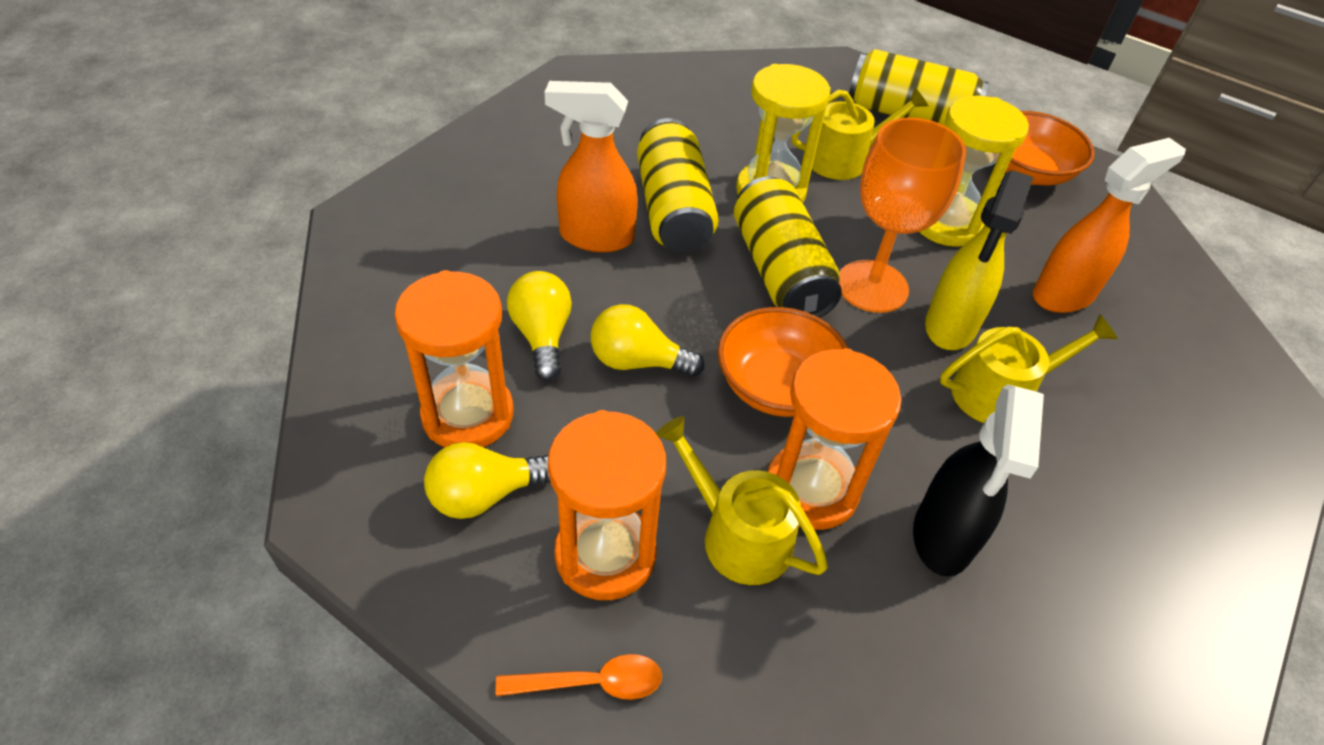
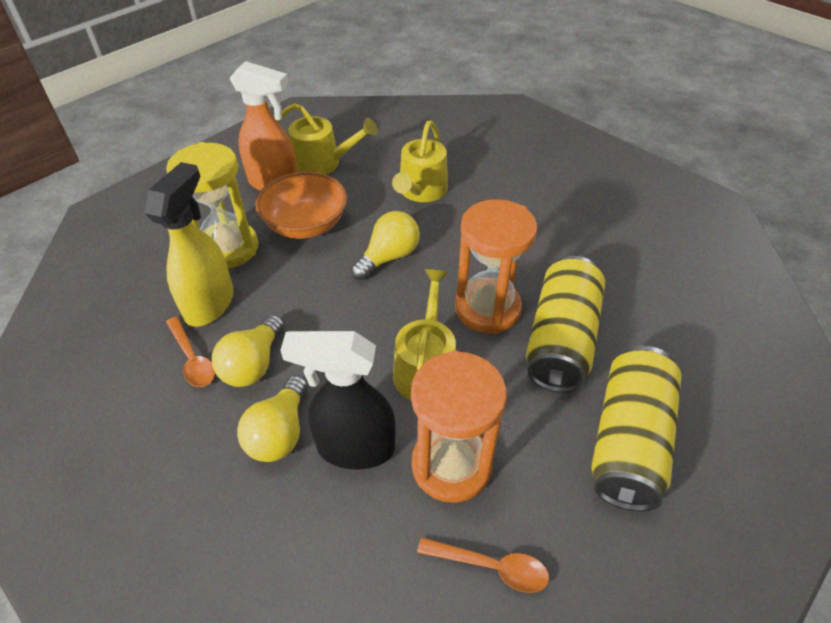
orange bowl: [718,307,849,417] [1006,111,1095,185] = 2 -> [255,171,347,239] = 1
orange goblet: [839,117,966,313] = 1 -> none = 0
orange hourglass: [394,270,513,447] [548,410,666,600] [767,348,901,530] = 3 -> [411,350,507,503] [455,199,537,334] = 2
orange spoon: [495,654,662,700] = 1 -> [166,317,215,387] [417,537,549,593] = 2
orange spray bottle: [545,81,638,252] [1033,138,1186,313] = 2 -> [229,61,298,191] = 1
yellow can: [637,118,719,253] [734,176,842,318] [849,49,989,126] = 3 -> [526,256,605,393] [592,346,682,511] = 2
yellow hourglass: [736,64,831,203] [920,96,1029,247] = 2 -> [166,142,258,268] = 1

